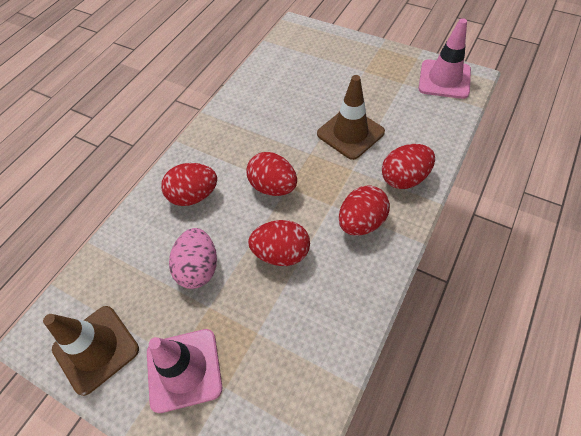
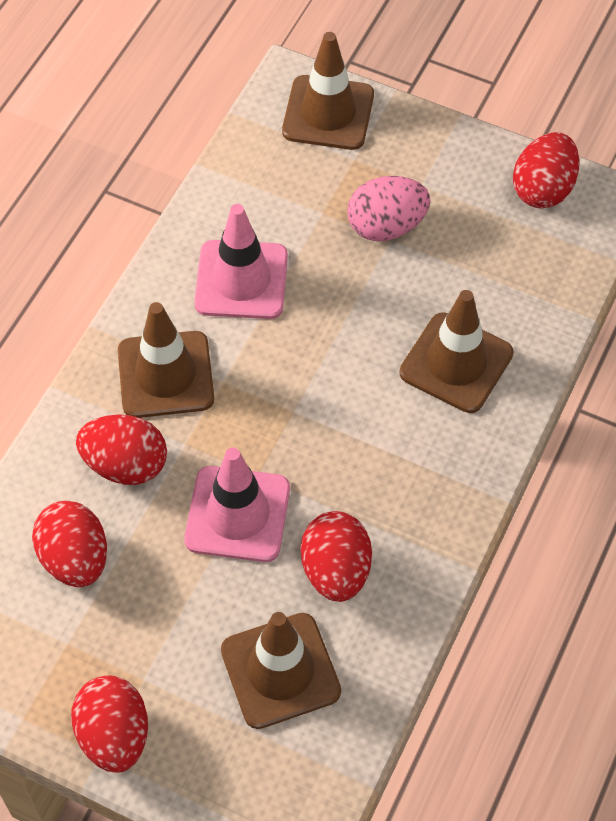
brown traffic cone: [43,306,139,396] [317,75,385,160] = 2 -> [118,302,214,418] [221,612,341,729] [282,32,374,150] [399,290,514,413] = 4

